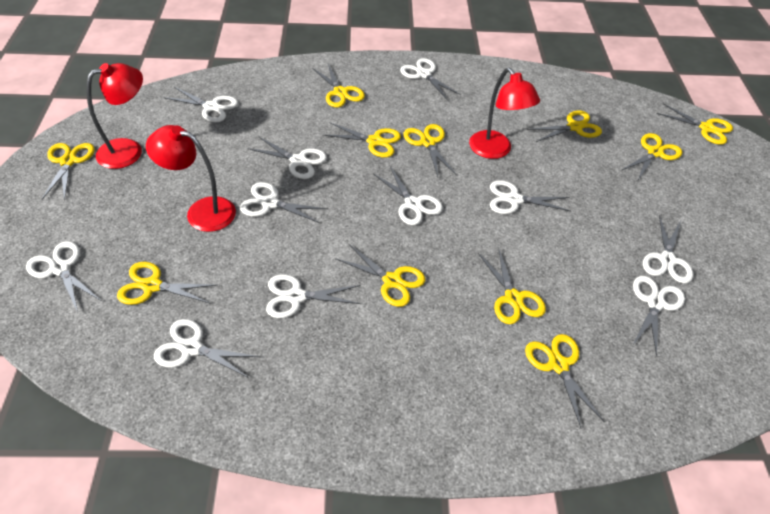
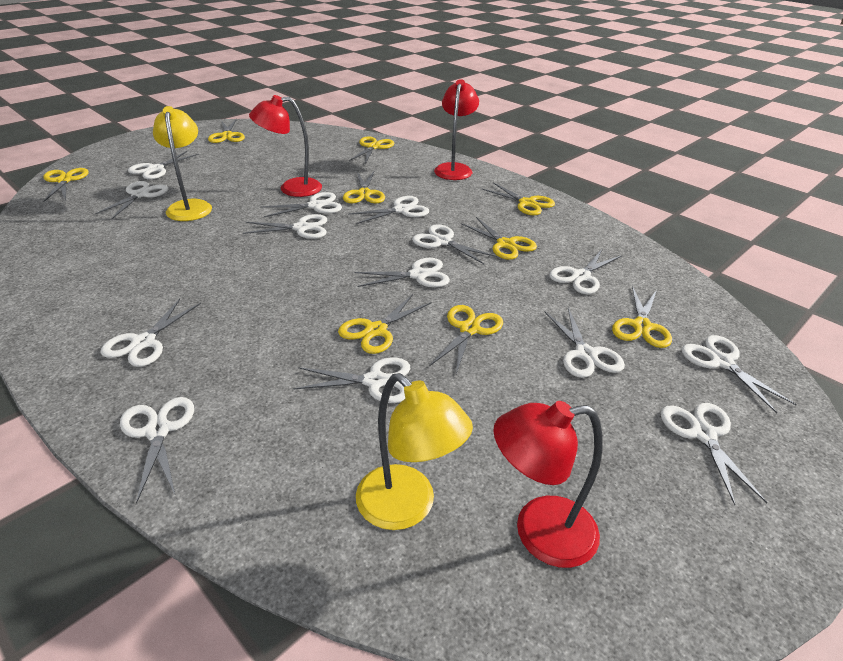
white scissors: [26,241,100,312] [154,319,260,378] [163,87,238,122] [240,182,327,223] [247,136,327,179] [266,274,361,318] [374,166,443,225] [400,58,461,99] [490,180,572,214] [633,276,685,357] [643,215,693,284] = 11 -> [95,181,168,219] [100,299,201,367] [120,397,194,504] [128,151,199,179] [243,214,327,239] [260,192,342,217] [294,357,410,403] [348,196,429,224] [355,258,450,287] [412,224,497,264] [545,308,625,378] [549,249,622,294] [661,403,767,505] [682,335,797,413] = 14
yellow lamp: none = 0 -> [153,106,212,221] [356,373,473,530] = 2
yellow scissors: [42,143,95,201] [117,262,217,305] [312,64,365,108] [323,122,401,158] [335,244,426,307] [403,124,457,177] [478,248,546,324] [525,334,604,428] [527,111,602,142] [622,133,682,182] [657,103,733,145] = 11 -> [43,168,89,202] [208,119,245,143] [338,294,432,354] [343,172,385,203] [349,136,394,164] [430,305,503,374] [461,217,537,260] [481,182,555,215] [612,286,672,348] = 9

